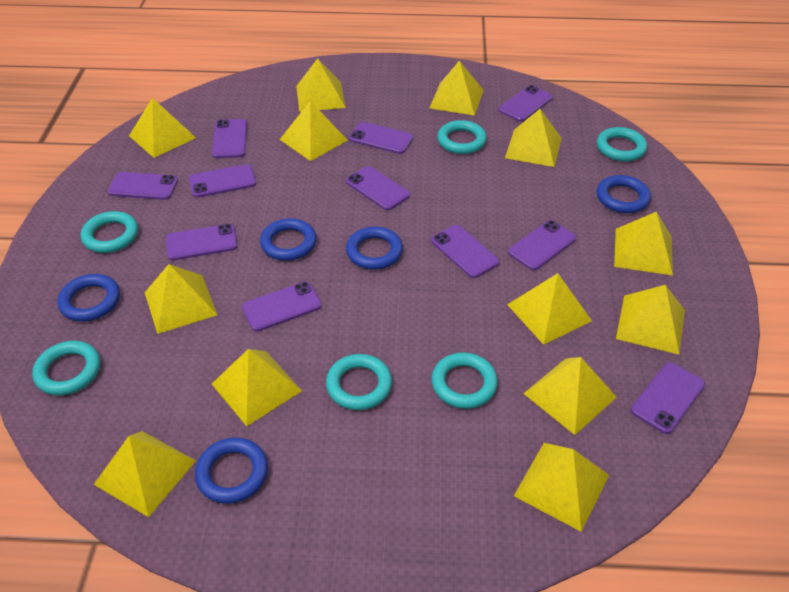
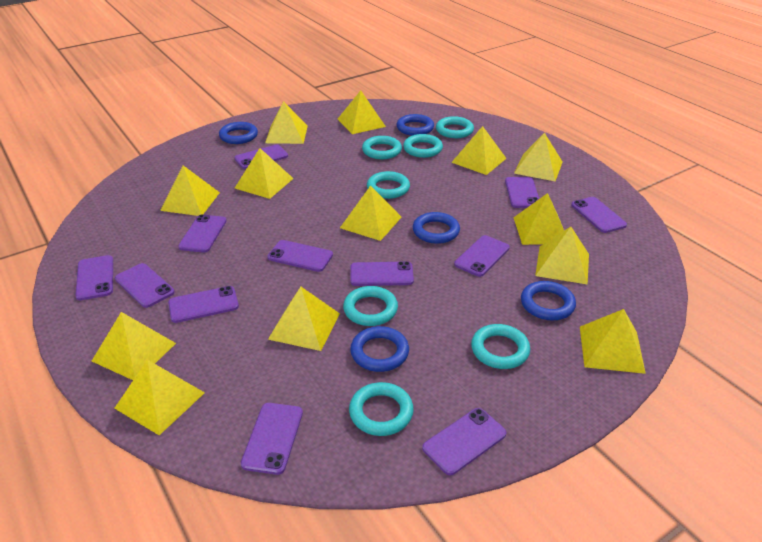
purple phone: [108,172,178,200] [166,224,238,260] [189,164,256,198] [212,119,247,158] [242,282,322,332] [346,166,410,210] [349,122,413,154] [431,225,500,278] [498,85,553,122] [508,220,576,270] [631,362,705,434] = 11 -> [75,255,113,300] [115,263,175,308] [168,286,239,323] [178,214,227,253] [234,145,288,169] [241,403,303,475] [267,240,333,272] [350,261,414,286] [422,408,507,475] [454,235,510,277] [505,177,539,208] [571,197,627,233] = 12
turquoise ring: [32,341,100,396] [81,211,138,253] [326,354,392,410] [431,352,498,409] [437,120,487,154] [597,127,647,162] = 6 -> [343,286,398,326] [349,382,414,436] [362,136,402,159] [367,171,410,199] [403,134,443,158] [436,116,474,138] [471,324,530,369] = 7

